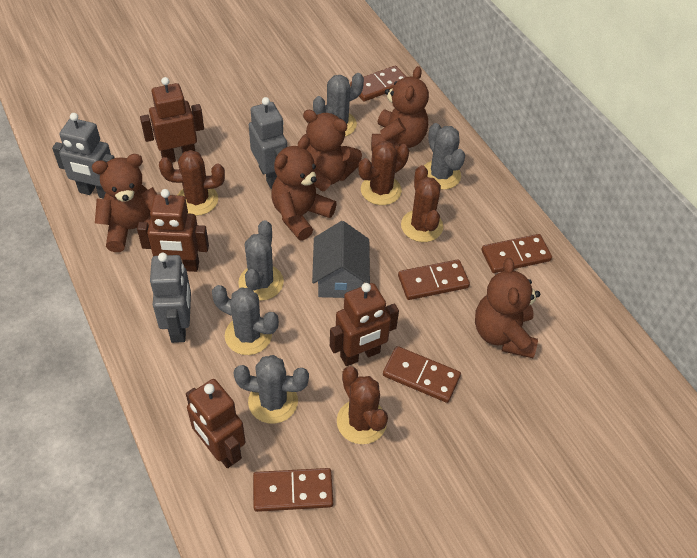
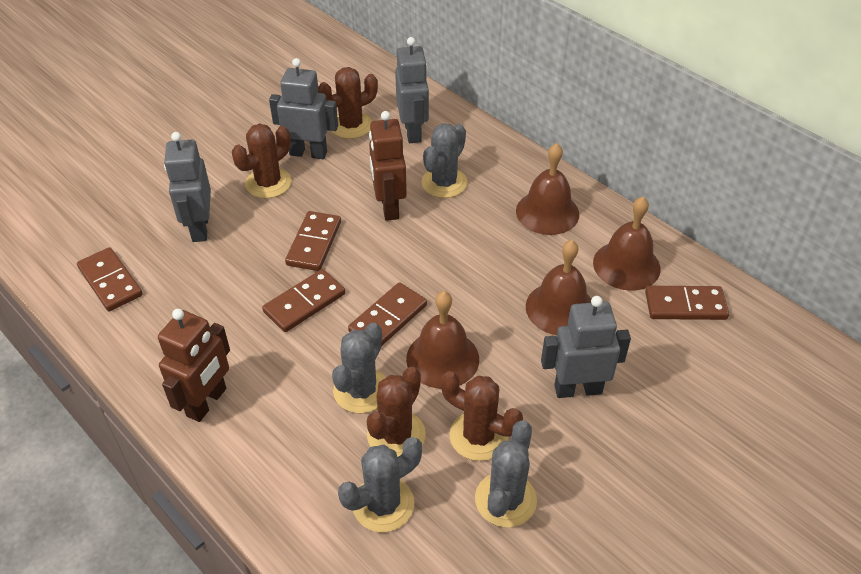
brown bell: none = 0 -> [406,291,479,389] [516,143,579,235] [526,240,591,335] [593,197,660,291] = 4
brown robot: [137,189,209,272] [140,77,204,163] [186,379,246,468] [330,283,399,366] = 4 -> [158,309,230,422] [369,111,407,221] = 2
brown teddy bear: [92,154,157,252] [271,136,337,240] [302,110,362,185] [371,66,429,151] [475,258,540,358] = 5 -> none = 0
grey cactus: [212,285,279,355] [233,355,309,424] [238,220,284,301] [313,73,364,136] [424,123,465,190] = 5 -> [332,322,386,413] [338,437,422,532] [421,123,468,198] [475,420,537,527] = 4
grey house: [312,221,370,298] = 1 -> none = 0
grey robot: [52,113,115,199] [150,253,191,343] [249,97,287,189] = 3 -> [164,132,211,242] [269,58,338,159] [395,37,429,143] [541,296,631,398] = 4

